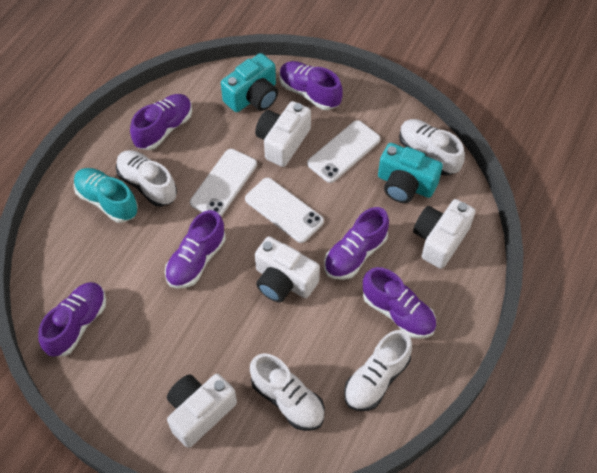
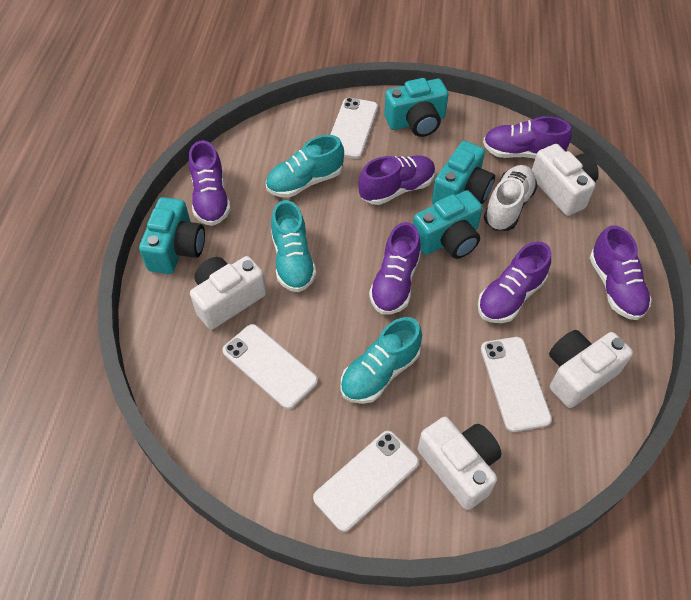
turquoise camera: [221,53,278,112] [378,143,443,203] = 2 -> [139,197,205,274] [384,78,449,137] [413,190,483,259] [432,141,495,204] = 4
turquoise shoe: [73,168,138,223] = 1 -> [266,135,344,198] [271,200,317,292] [340,317,422,404] = 3
white phone: [190,149,257,216] [245,178,324,243] [307,120,380,183] = 3 -> [223,324,318,409] [313,431,419,532] [330,97,378,159] [481,337,552,432] = 4
white shoe: [116,150,177,207] [250,353,325,431] [344,330,412,411] [399,119,465,176] = 4 -> [484,165,537,231] = 1

